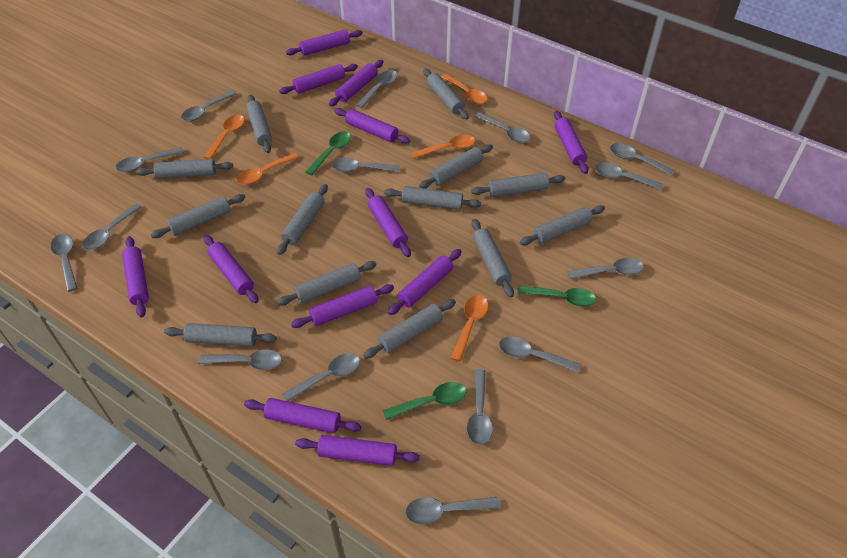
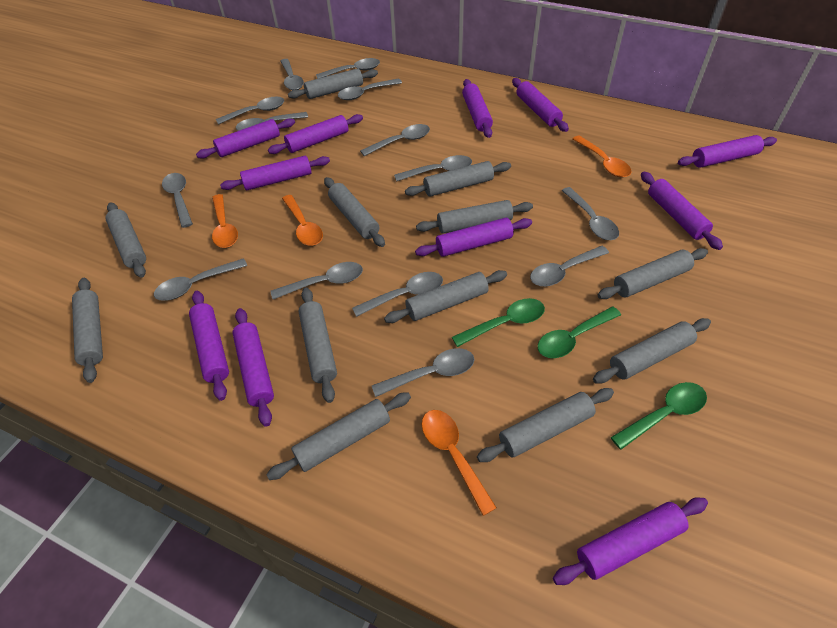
grey rolling pin: [136,159,233,179] [151,194,245,238] [164,323,277,347] [246,95,272,153] [277,184,328,255] [277,261,377,306] [363,299,456,359] [384,186,481,210] [419,144,493,189] [423,68,469,120] [471,173,565,197] [472,219,514,298] [520,205,605,245] = 13 -> [72,278,103,383] [105,202,146,278] [266,392,411,480] [288,68,378,99] [298,287,337,403] [324,177,385,247] [384,270,507,323] [405,161,511,196] [416,200,533,233] [477,388,614,462] [593,318,711,384] [598,248,708,299] = 12
grey spoon: [51,234,77,292] [82,203,142,250] [116,147,184,172] [181,91,237,121] [199,349,282,370] [282,353,360,401] [332,157,400,172] [356,70,397,108] [405,497,500,525] [467,369,493,445] [475,113,530,143] [499,337,580,373] [567,258,644,279] [595,163,663,190] [610,143,674,176] = 15 -> [154,258,247,301] [162,173,193,228] [216,97,284,125] [236,112,308,131] [270,262,363,300] [280,59,304,90] [316,58,380,79] [338,78,402,100] [352,272,443,317] [360,124,430,156] [372,348,475,397] [394,155,472,181] [530,246,609,287] [562,187,619,240] = 14
orange spoon: [204,114,244,159] [236,153,299,185] [411,135,475,159] [441,74,487,104] [451,295,488,362] = 5 -> [212,194,238,248] [282,195,323,246] [422,410,497,516] [573,135,631,177] = 4
purple rolling pin: [122,236,149,317] [204,235,258,303] [244,398,361,433] [279,64,358,94] [286,30,363,56] [291,284,394,328] [295,435,420,466] [329,60,384,106] [334,108,410,144] [365,188,411,257] [388,249,462,315] [554,111,588,174] = 12 -> [189,291,229,401] [196,118,295,159] [220,156,330,190] [232,308,274,427] [268,114,363,154] [415,218,532,257] [462,79,493,138] [512,78,569,132] [553,497,708,585] [641,172,723,250] [678,135,777,168] = 11

